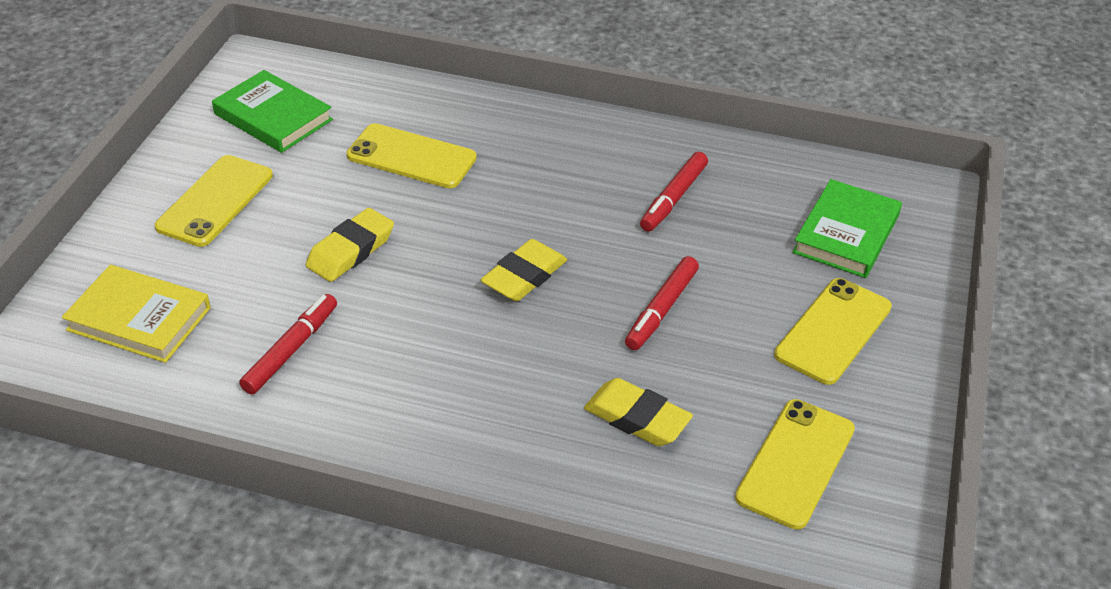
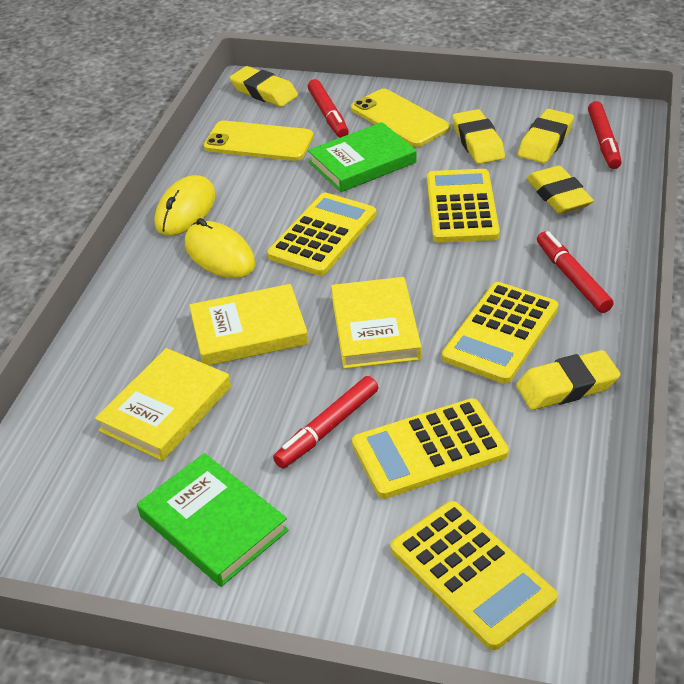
red marker: [239,294,337,395] [625,256,699,350] [640,152,708,232] = 3 -> [273,376,378,469] [308,79,349,138] [537,231,614,313] [588,101,622,169] = 4
yellow book: [62,265,211,363] = 1 -> [95,348,231,461] [189,284,309,365] [331,277,422,369] = 3
yellow calculator: none = 0 -> [267,192,376,276] [352,398,509,499] [391,501,558,650] [427,169,500,243] [442,282,559,384] = 5
yellow eraser: [306,208,394,282] [481,239,567,301] [584,378,693,446] = 3 -> [230,66,298,107] [452,109,505,164] [516,350,621,410] [518,109,574,163] [527,166,594,214] = 5
yellow mouse: none = 0 -> [154,175,216,236] [185,218,255,278] = 2
yellow phone: [155,155,273,247] [347,123,477,188] [735,399,855,530] [774,278,892,385] = 4 -> [204,121,314,161] [351,89,450,147] = 2

